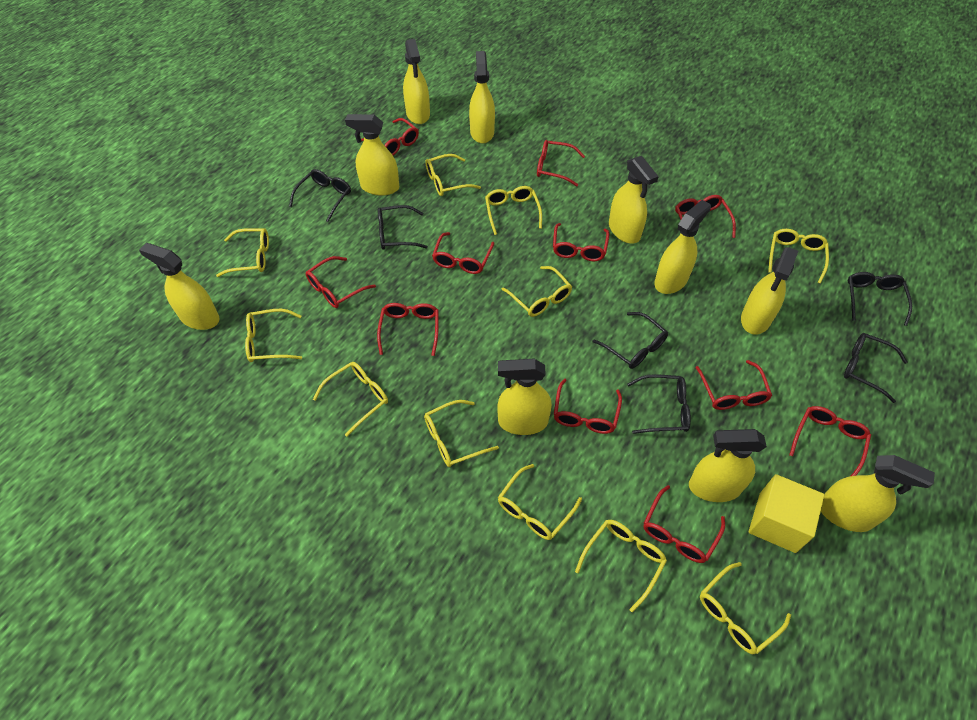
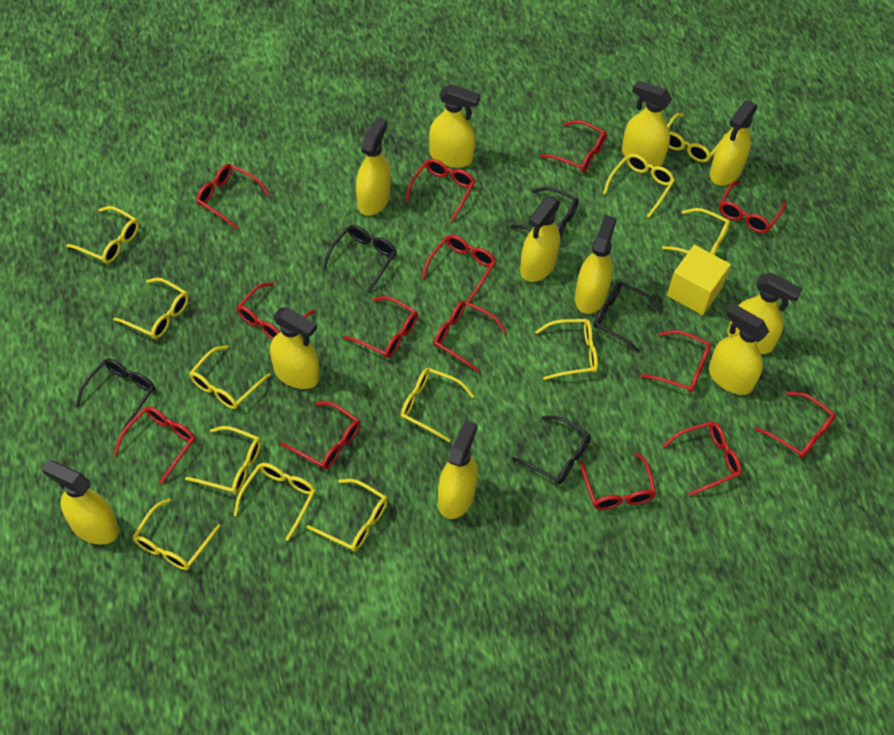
black glasses: [289,169,351,222] [378,205,428,250] [593,312,668,369] [627,374,691,434] [844,333,907,403] [848,272,912,326] = 6 -> [76,358,155,431] [323,225,397,292] [511,187,579,238] [512,416,591,484] [594,282,663,353] = 5
red glasses: [306,256,376,308] [361,118,419,155] [377,303,439,356] [432,232,494,274] [537,140,585,187] [553,223,609,261] [554,379,622,434] [643,485,725,563] [675,195,736,238] [695,360,772,410] [789,406,871,476] = 11 -> [114,406,195,484] [197,164,269,229] [237,282,315,340] [281,401,360,469] [343,296,418,358] [405,159,475,222] [422,235,496,303] [433,301,507,373] [540,120,607,172] [580,452,656,510] [640,330,711,393] [663,421,742,496] [719,181,786,233] [755,392,836,458] = 14
yellow glasses: [216,228,269,277] [245,309,302,362] [313,362,388,437] [424,400,499,467] [425,154,481,196] [485,186,542,235] [498,464,582,540] [501,266,572,317] [575,520,667,612] [700,562,791,654] [768,229,829,284] = 11 -> [66,206,139,264] [113,278,189,339] [132,499,221,570] [185,426,261,494] [189,346,271,409] [234,463,316,541] [306,479,388,551] [400,368,475,442] [535,319,598,380] [603,154,675,217] [662,208,730,255] [667,113,726,162] = 12
yellow spray bottle: [139,243,220,330] [345,114,399,196] [403,39,430,124] [469,51,495,143] [497,359,552,435] [609,156,659,243] [654,200,711,294] [689,429,767,502] [741,247,798,335] [821,455,935,532] = 10 -> [42,460,119,545] [270,307,319,389] [356,117,391,216] [429,84,480,168] [438,420,478,519] [520,197,561,282] [575,215,616,314] [622,80,672,168] [709,304,769,395] [710,100,758,186] [727,273,802,354] = 11

